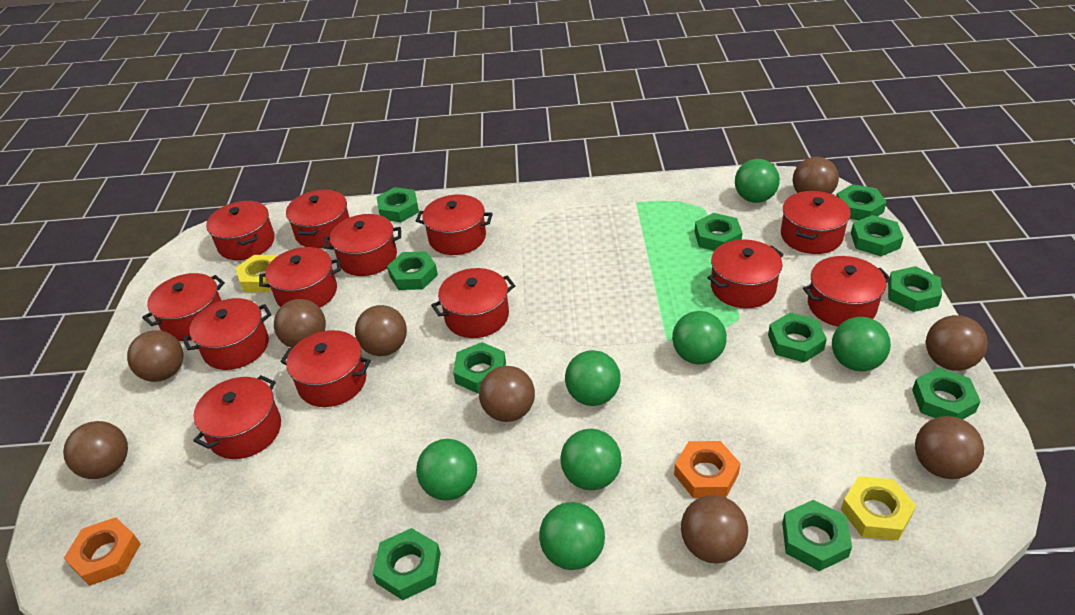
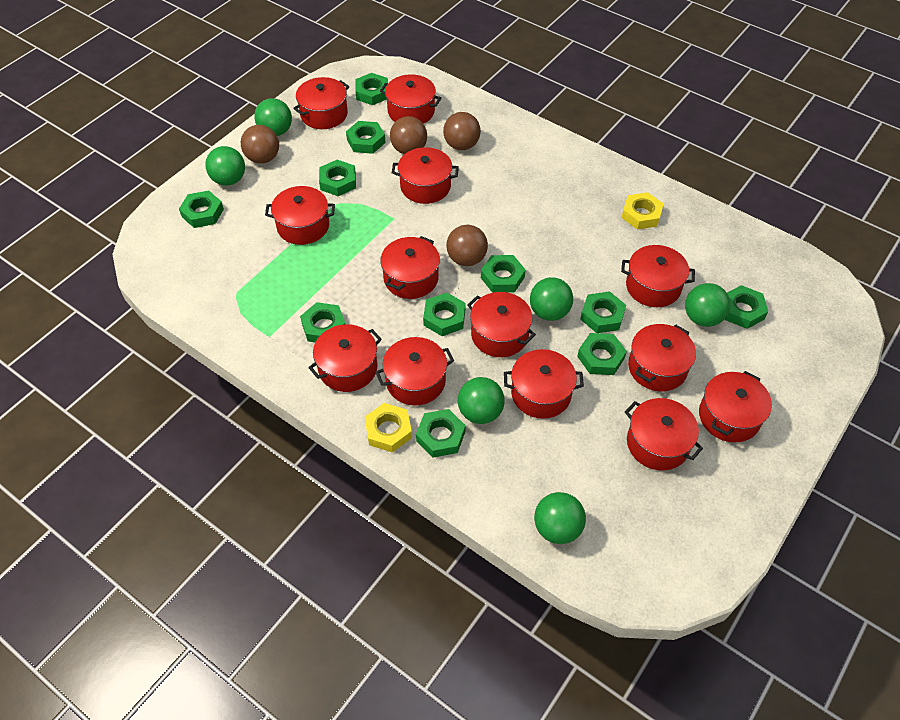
brown ball: [63,421,128,479] [127,330,183,382] [274,299,326,348] [355,305,407,356] [479,366,535,422] [681,495,748,563] [793,157,839,194] [915,416,984,479] [926,315,988,371] = 9 -> [241,125,279,163] [390,116,427,154] [443,112,481,150] [446,225,488,266] = 4
green ball: [416,439,477,501] [539,502,605,570] [560,429,622,490] [565,350,621,406] [672,311,727,365] [735,159,780,203] [832,317,891,371] = 7 -> [205,146,245,186] [254,98,292,136] [458,377,505,424] [530,277,573,321] [534,492,586,544] [685,283,731,327] = 6
orange nut: [64,517,141,586] [674,441,741,498] = 2 -> none = 0

